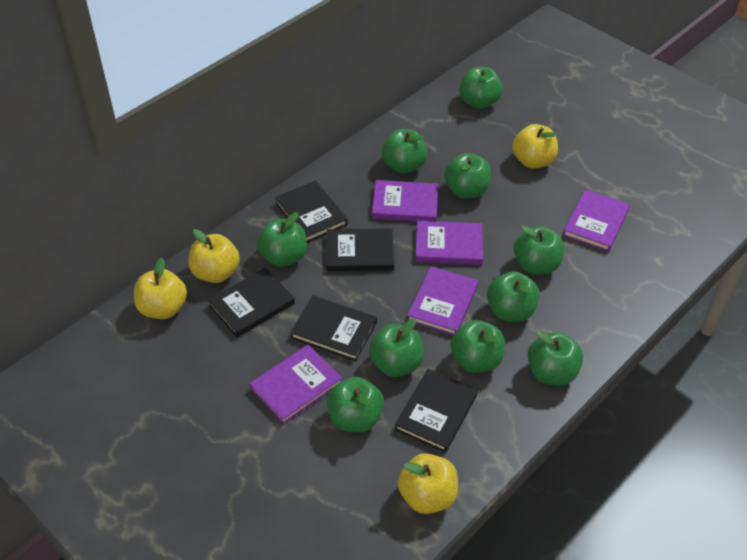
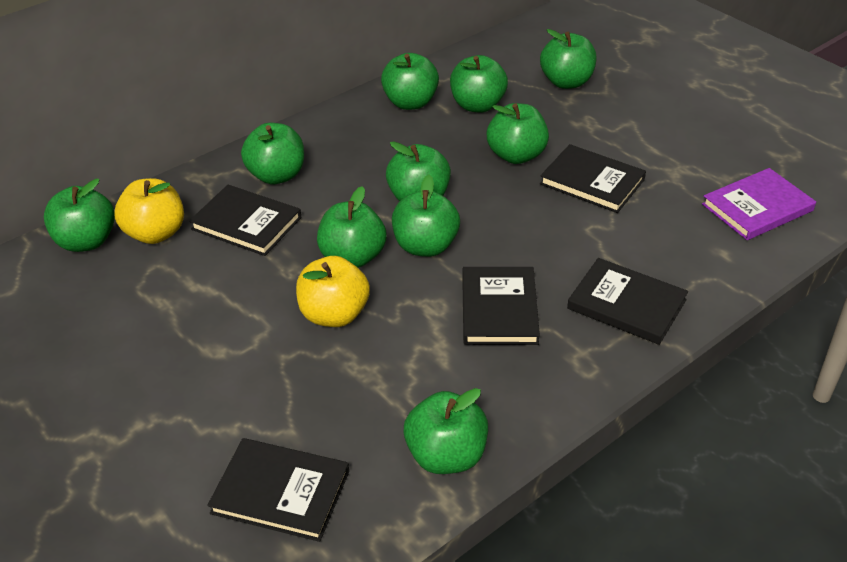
purple book: [250,345,342,424] [372,180,438,221] [407,266,478,335] [415,221,483,265] [563,189,630,252] = 5 -> [702,168,816,240] = 1
yellow apple: [134,258,187,319] [189,229,240,283] [398,453,458,514] [512,124,558,169] = 4 -> [115,178,184,244] [296,256,370,327] = 2

